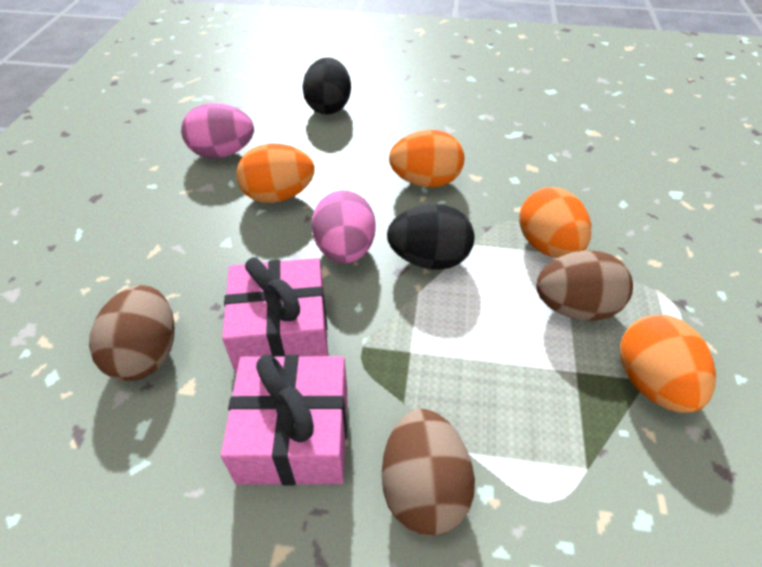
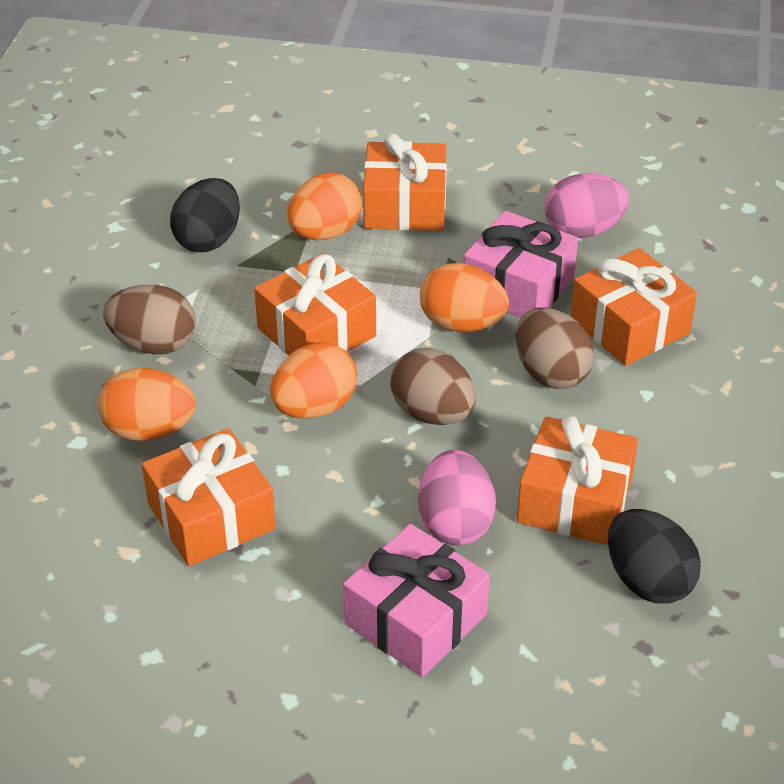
orange gift: none = 0 -> [142,428,276,566] [254,253,376,356] [363,134,447,231] [517,416,638,545] [571,248,697,366] = 5

